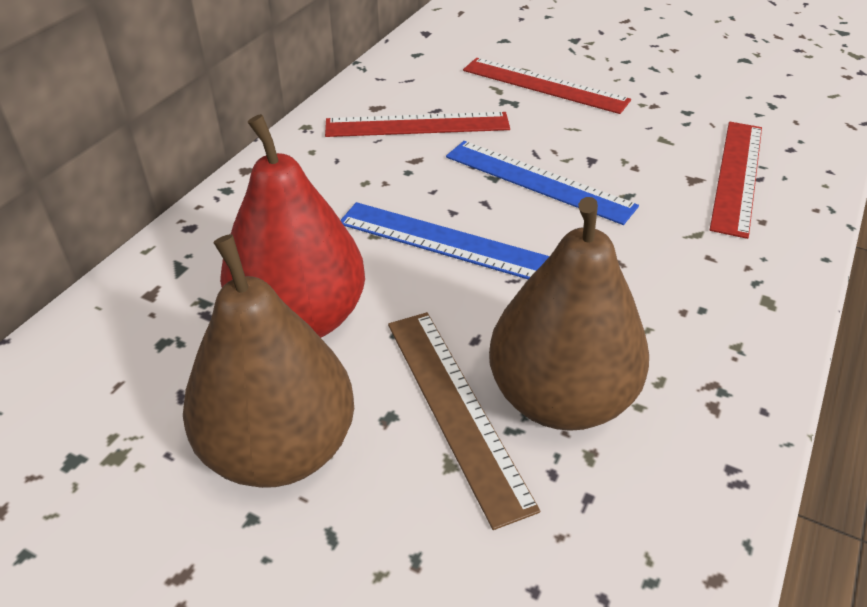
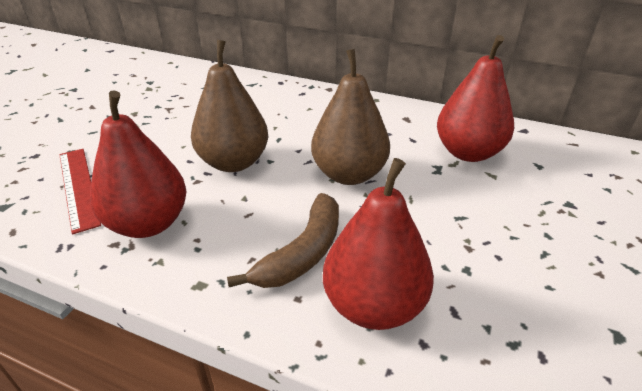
blue ruler: [340,202,550,279] [446,141,639,225] = 2 -> none = 0
brown banana: none = 0 -> [227,193,339,288] = 1
brown ruler: [388,312,540,530] = 1 -> none = 0
red pear: [220,114,365,338] = 1 -> [90,90,186,238] [323,158,434,330] [437,35,514,162] = 3
red ruler: [325,112,510,137] [463,58,631,114] [710,122,762,239] = 3 -> [59,149,101,234] = 1

